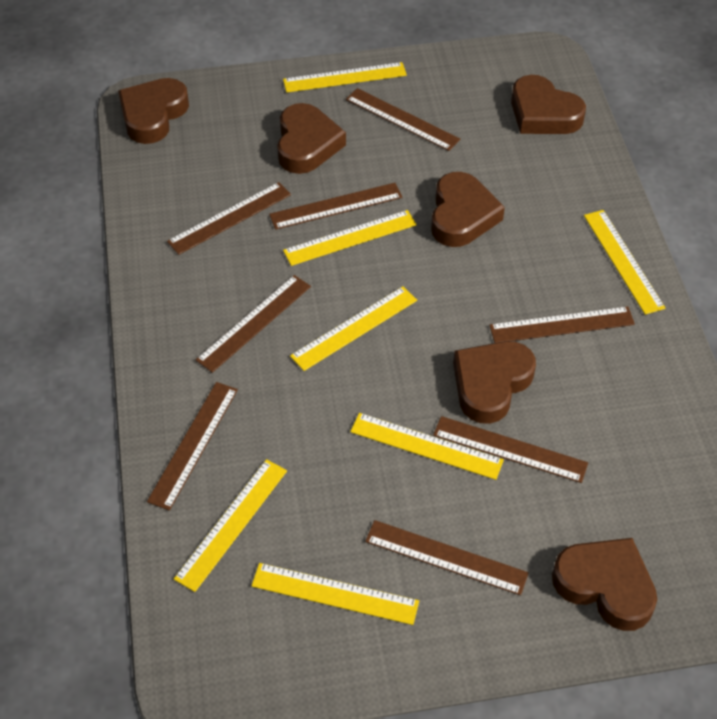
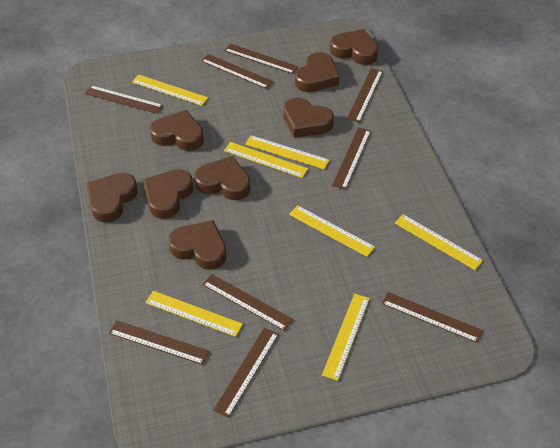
brown heart: [118,78,189,144] [277,103,346,174] [431,172,505,247] [453,341,536,424] [511,75,586,134] [552,538,657,631] = 6 -> [86,173,138,223] [143,169,193,219] [150,110,204,151] [168,220,227,270] [194,156,251,200] [283,98,334,138] [295,52,339,92] [330,29,378,65] = 8
brown ruler: [147,382,238,511] [167,182,291,255] [196,275,311,373] [269,183,402,230] [346,88,460,151] [365,520,529,595] [433,416,588,483] [489,306,635,343] = 8 -> [85,85,163,114] [109,320,210,365] [201,54,273,89] [202,274,293,331] [213,328,279,418] [224,44,299,74] [332,127,371,190] [347,68,383,123] [382,292,483,343] = 9

